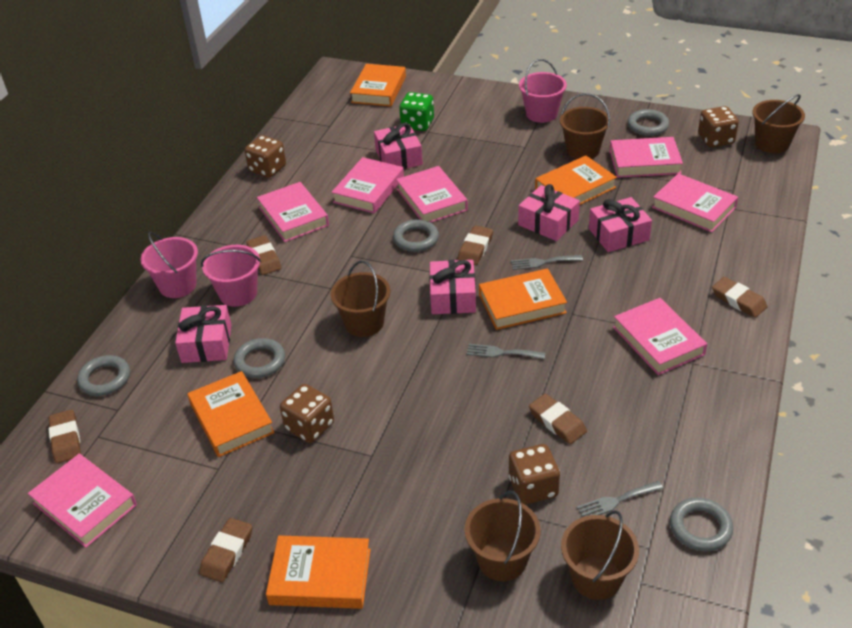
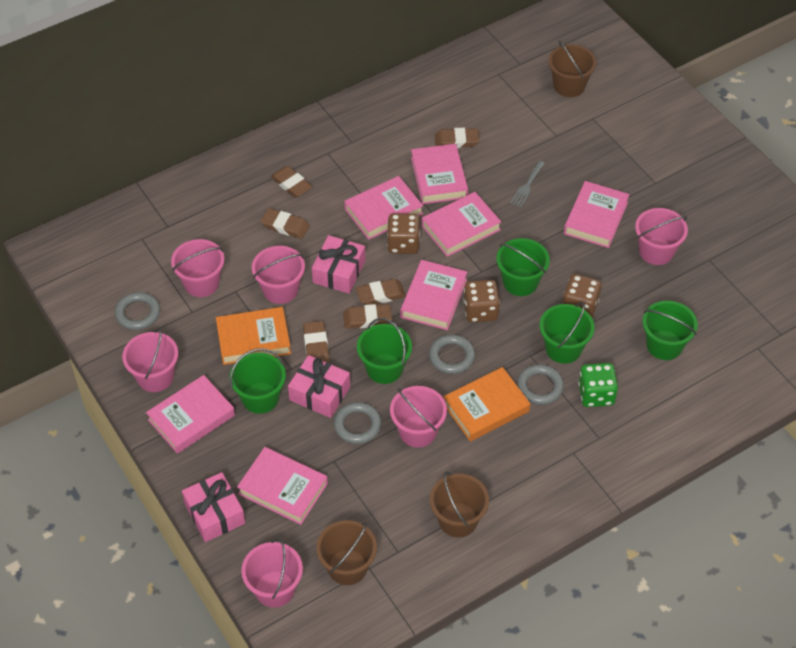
brown bucket: [331,261,390,337] [465,491,540,581] [560,93,610,159] [561,510,639,600] [752,94,805,153] = 5 -> [316,520,377,585] [430,471,489,537] [548,40,596,97] = 3
brown dice: [245,135,286,178] [280,384,334,443] [509,444,560,505] [698,106,739,148] = 4 -> [387,213,420,254] [463,280,500,323] [562,274,601,317] = 3
green bucket: none = 0 -> [230,348,286,414] [357,318,412,384] [496,238,550,296] [540,302,595,364] [642,301,698,360] = 5
grey fork: [467,344,545,359] [511,255,583,270] [577,481,663,517] = 3 -> [510,161,545,207] = 1
grey ring: [77,355,130,396] [233,338,285,378] [393,219,439,252] [628,109,669,136] [670,497,733,551] = 5 -> [115,292,160,330] [334,402,381,444] [429,335,475,374] [517,364,564,405] = 4
orange book: [187,371,275,457] [266,535,371,609] [350,64,406,107] [479,268,567,330] [535,155,617,205] = 5 -> [216,307,291,365] [443,367,531,441] = 2
pink bucket: [140,232,198,298] [201,245,261,307] [519,59,567,123] = 3 -> [122,327,178,392] [171,239,224,297] [241,538,303,608] [252,246,305,304] [390,386,447,448] [635,208,688,265] = 6
pink gift: [175,305,231,363] [374,123,423,169] [429,260,476,314] [518,184,580,241] [589,197,652,252] = 5 -> [182,472,245,542] [288,355,350,418] [312,235,365,293] = 3

